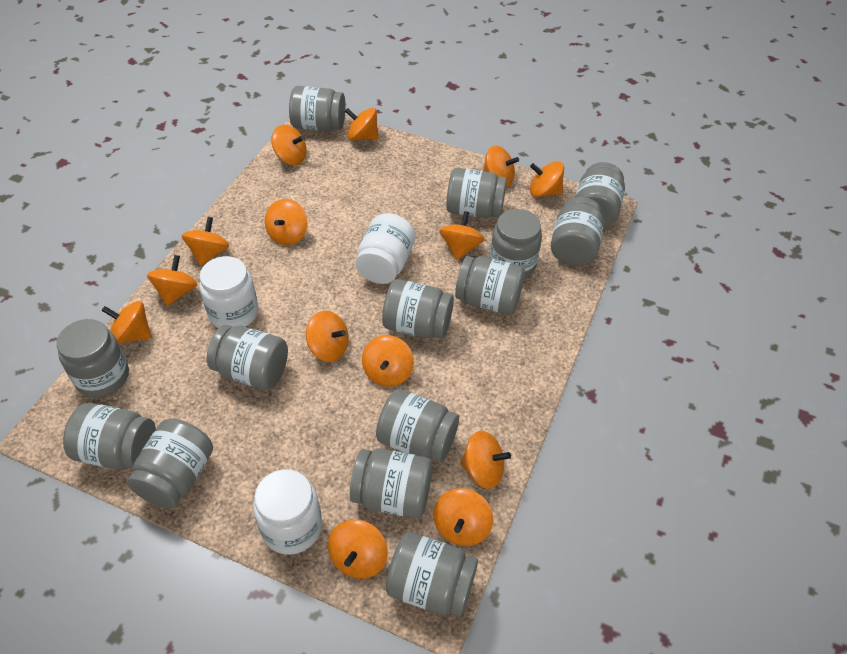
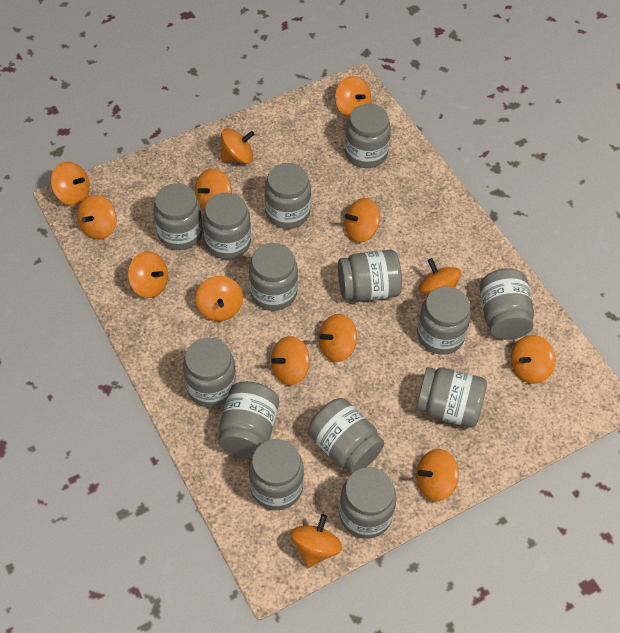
white jar: [199,256,258,328] [253,469,322,555] [356,213,415,284] = 3 -> none = 0

